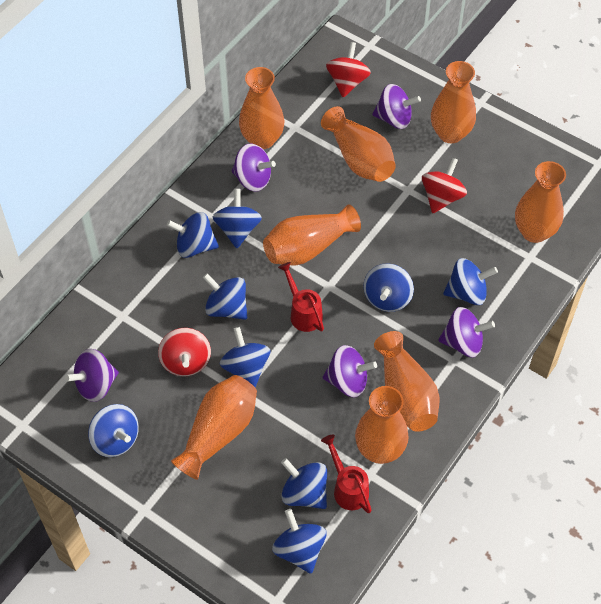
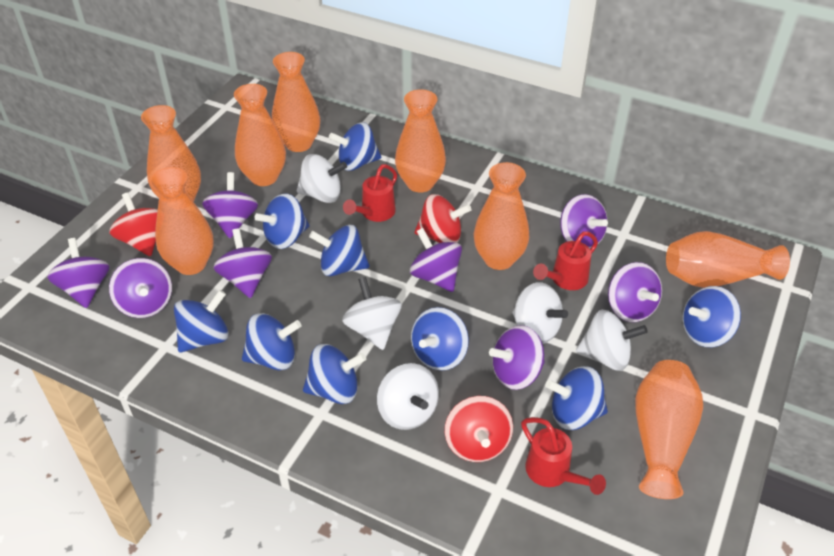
purple spinning top: [65,349,119,402] [232,144,276,191] [323,345,377,397] [372,84,421,129] [438,307,495,357] = 5 -> [47,238,110,308] [109,258,172,318] [202,172,258,238] [213,228,272,298] [410,228,462,292] [489,325,545,390] [560,194,608,248] [608,262,662,322] = 8
red watering can: [278,262,324,332] [321,434,372,513] = 2 -> [343,164,397,222] [521,417,606,495] [533,231,598,290] = 3
white spinning top: none = 0 -> [297,154,347,203] [342,277,402,350] [377,363,439,430] [512,282,568,344] [576,310,648,371] = 5

